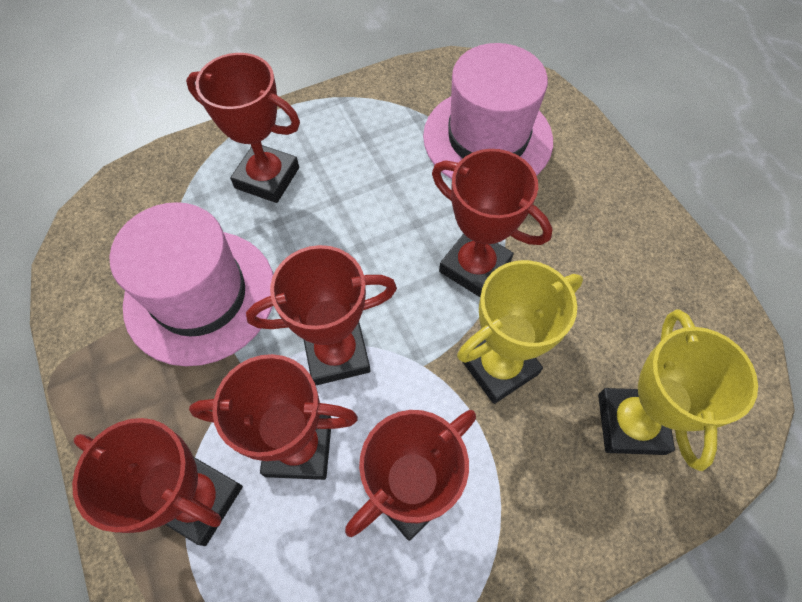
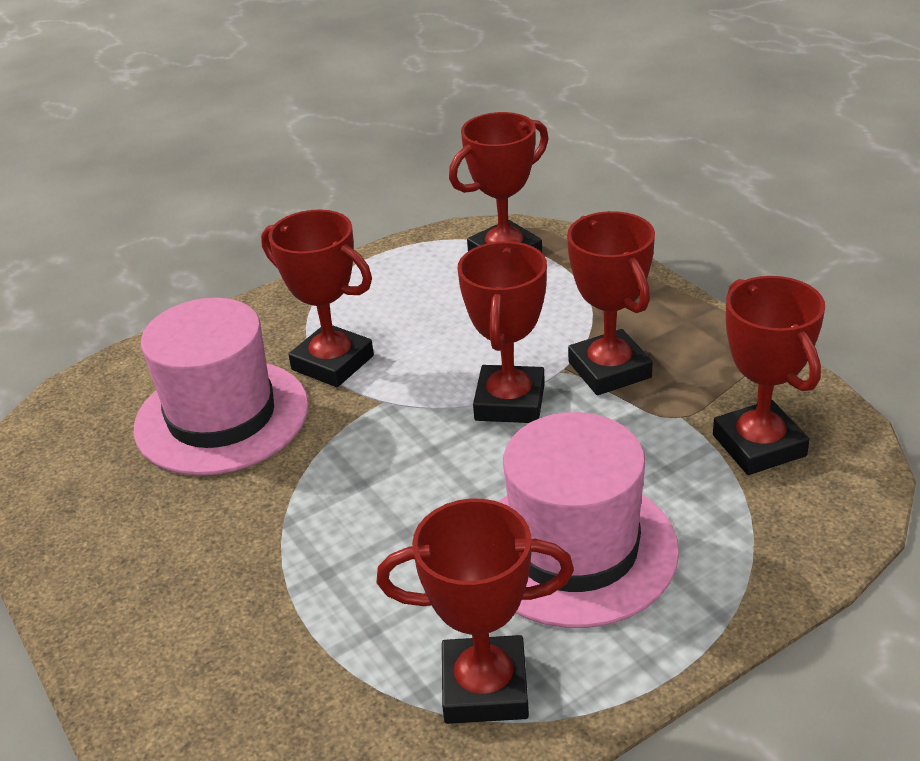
yellow trophy: [457,260,583,404] [598,309,758,471] = 2 -> none = 0

